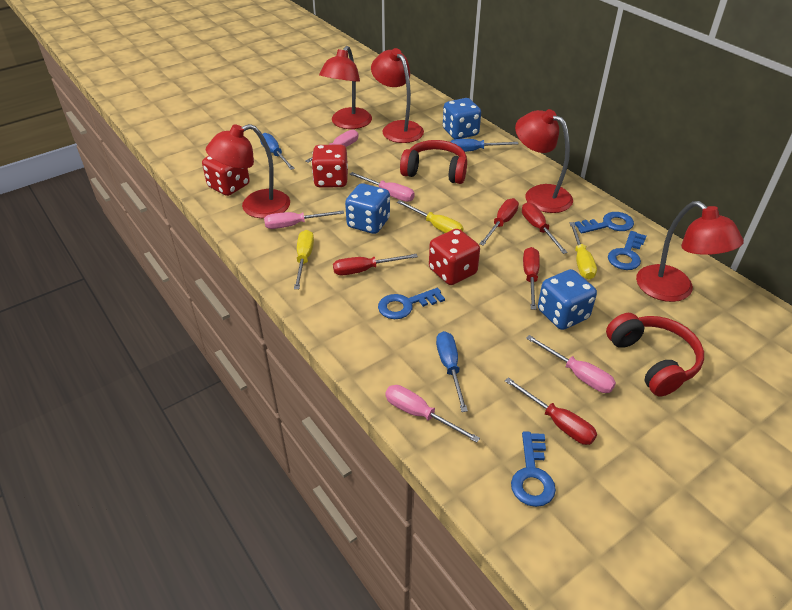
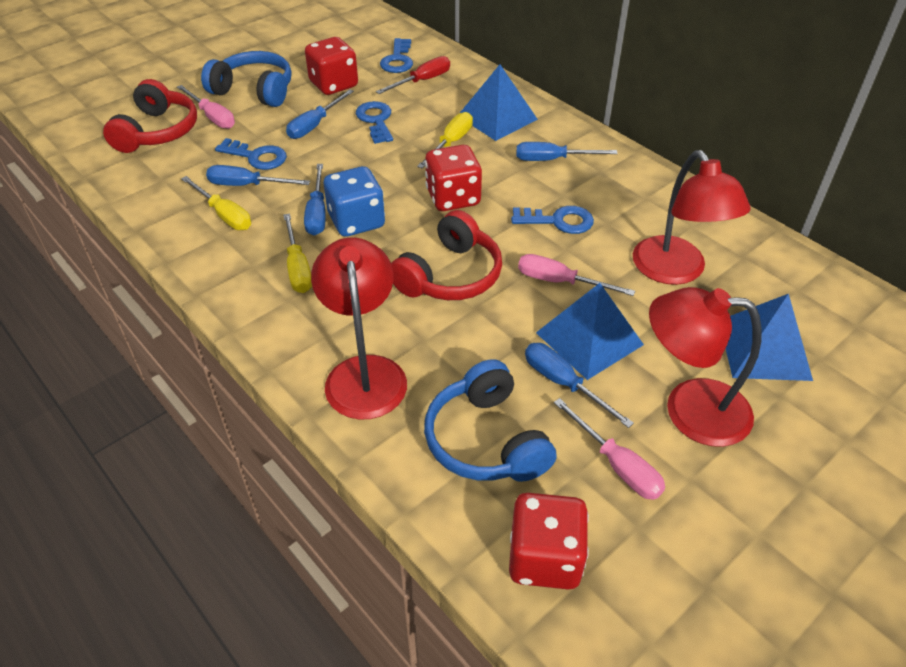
blue dice: [345,183,390,234] [443,98,481,139] [538,269,597,330] = 3 -> [324,166,385,237] = 1
blue headphones: none = 0 -> [201,51,292,107] [424,359,557,482] = 2
blue pyramid: none = 0 -> [460,64,538,141] [536,283,644,380] [725,294,813,381] = 3
blue screwdriver: [260,133,295,170] [436,331,468,412] [450,139,519,152] = 3 -> [206,165,310,186] [286,89,354,139] [304,164,326,236] [516,142,618,161] [525,343,634,428] = 5
pink screwdriver: [264,210,344,229] [306,130,358,163] [350,172,415,202] [385,385,480,443] [526,335,616,393] = 5 -> [177,85,235,129] [518,254,635,296] [554,398,665,500] = 3
red lamp: [206,124,290,218] [319,46,372,129] [371,48,424,143] [515,109,573,213] [636,201,744,302] = 5 -> [311,237,407,420] [633,150,751,285] [649,287,762,447] = 3
red screwdriver: [333,254,418,275] [479,198,519,246] [505,377,597,445] [522,202,568,254] [523,247,540,310] = 5 -> [376,56,450,94] = 1

